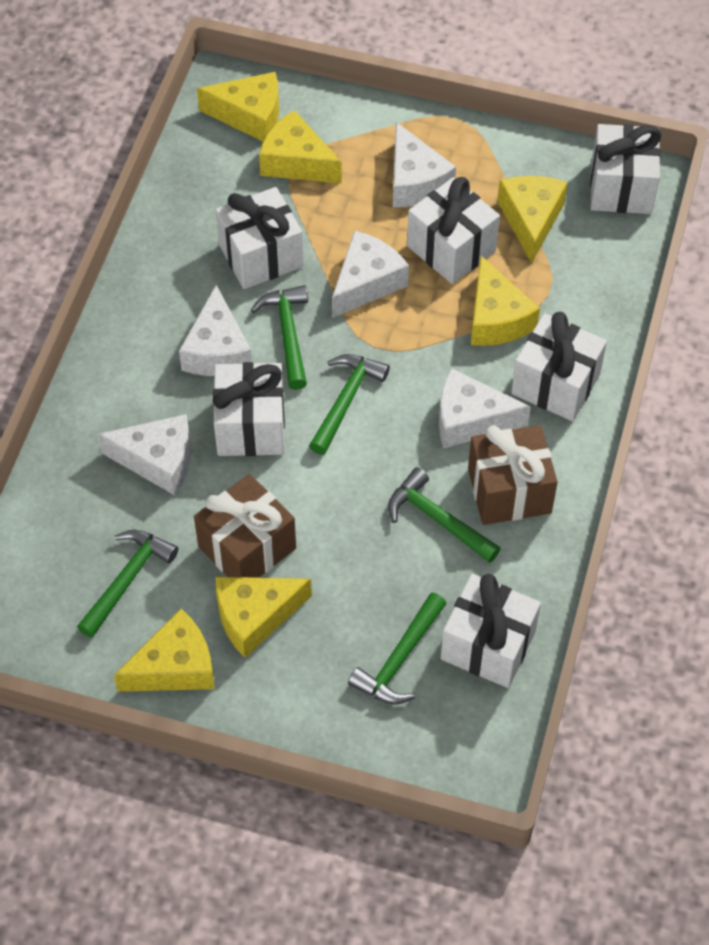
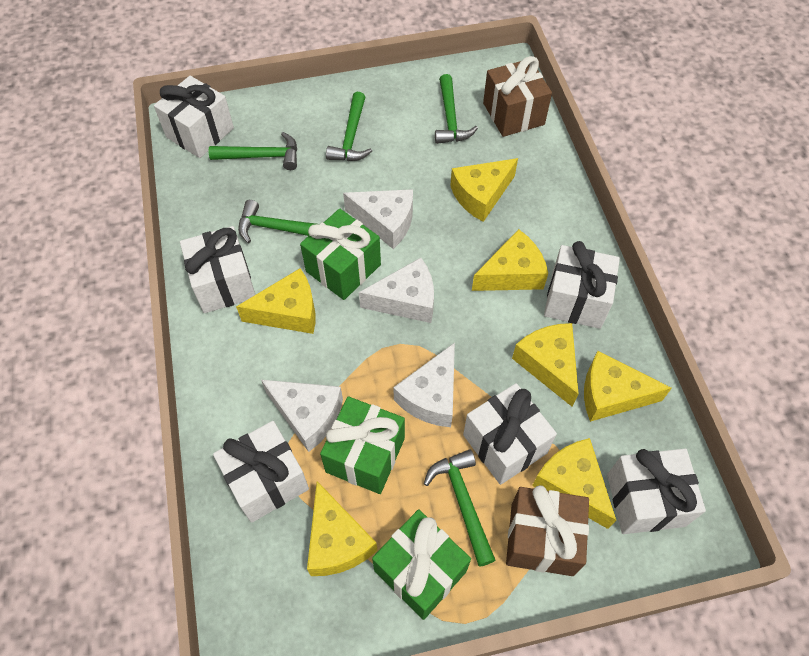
green gift: none = 0 -> [300,209,381,300] [320,396,405,494] [372,509,471,620] = 3
white cheese: [97,414,191,495] [179,285,252,376] [332,231,409,318] [393,122,456,208] [439,368,531,449] = 5 -> [261,380,343,452] [343,189,413,249] [359,258,434,323] [393,343,455,427] = 4
yellow cheese: [114,609,214,692] [197,72,279,141] [216,577,312,658] [259,110,342,183] [471,256,540,346] [497,176,568,263] = 6 -> [236,268,315,334] [307,481,378,576] [450,158,518,222] [472,229,548,291] [512,323,579,407] [532,438,616,529] [584,351,672,422] = 7

